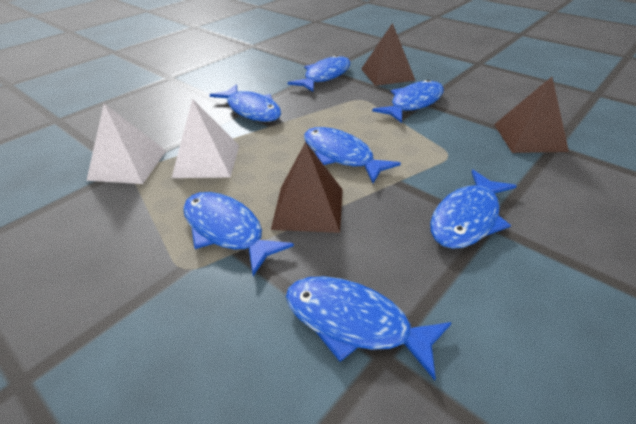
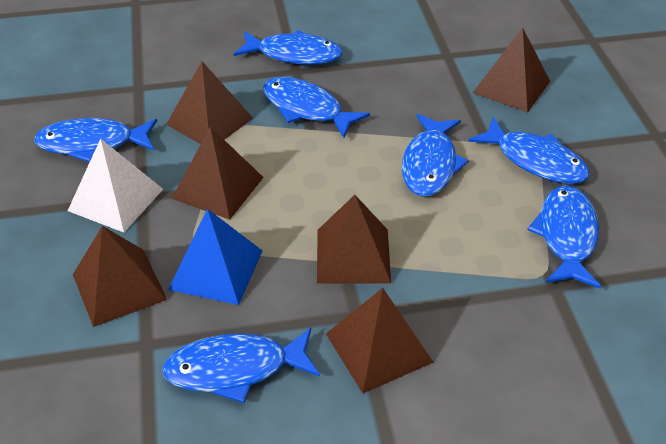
blue pyramid: none = 0 -> [168,209,262,305] = 1
brown pyramid: [271,142,343,233] [361,23,416,86] [494,77,569,153] = 3 -> [73,226,167,327] [166,61,253,144] [172,127,264,220] [317,195,391,284] [326,288,434,393] [473,28,550,113] = 6
white pyramid: [86,104,166,184] [172,99,239,178] = 2 -> [68,138,163,232] = 1

